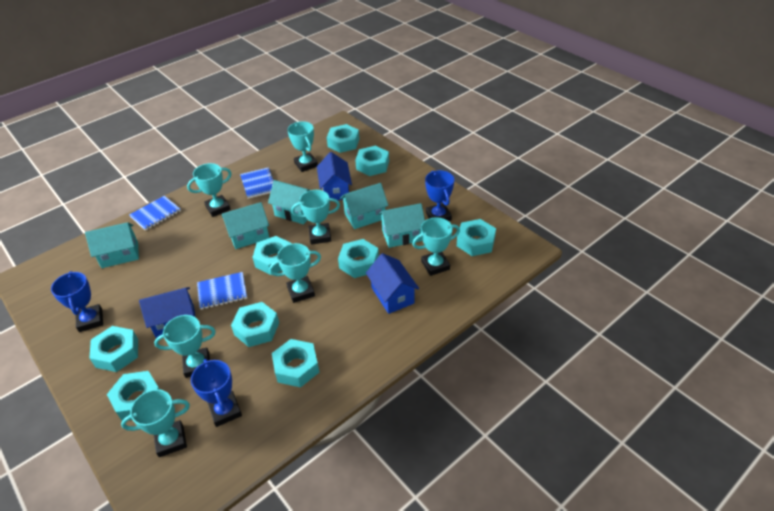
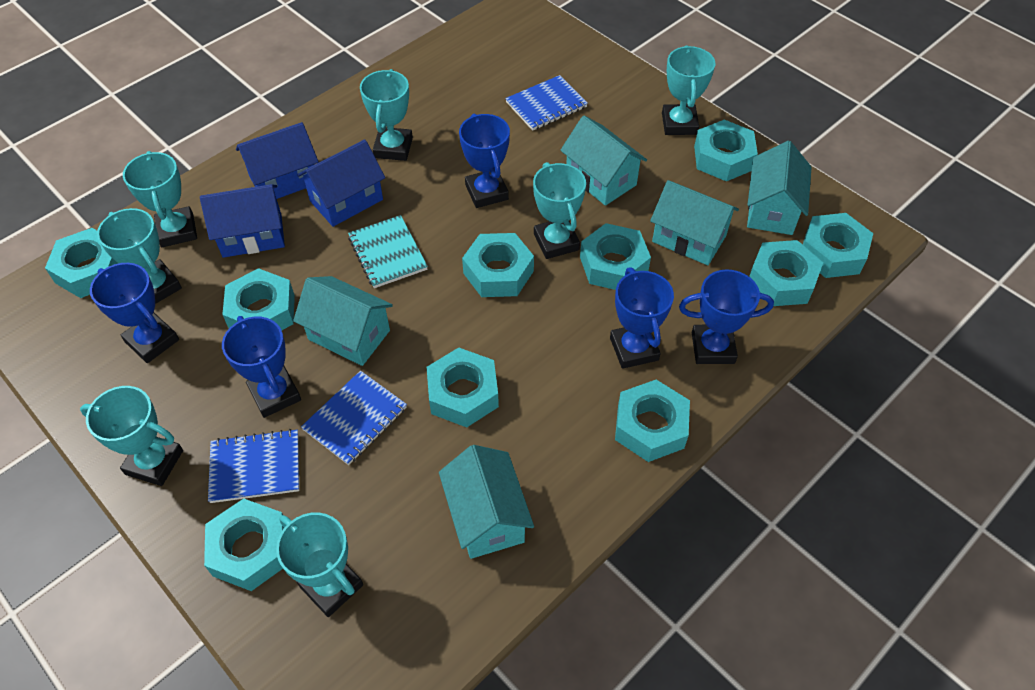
blue trophy: [51,271,103,332] [191,359,242,427] [425,170,454,221] = 3 -> [90,263,179,363] [222,316,301,418] [459,113,510,208] [610,267,674,369] [679,269,774,364] = 5
turquoise notebook: none = 0 -> [348,215,428,288] = 1
turquoise nut: [89,326,138,372] [107,371,160,421] [231,302,279,347] [252,236,292,275] [272,339,319,387] [327,124,359,153] [338,239,379,278] [355,146,389,176] [457,219,496,256] = 9 -> [45,228,118,298] [204,498,284,591] [222,268,295,330] [427,348,499,428] [462,233,534,297] [580,223,651,290] [615,380,690,462] [694,120,758,181] [749,240,823,306] [803,213,873,278] = 10

